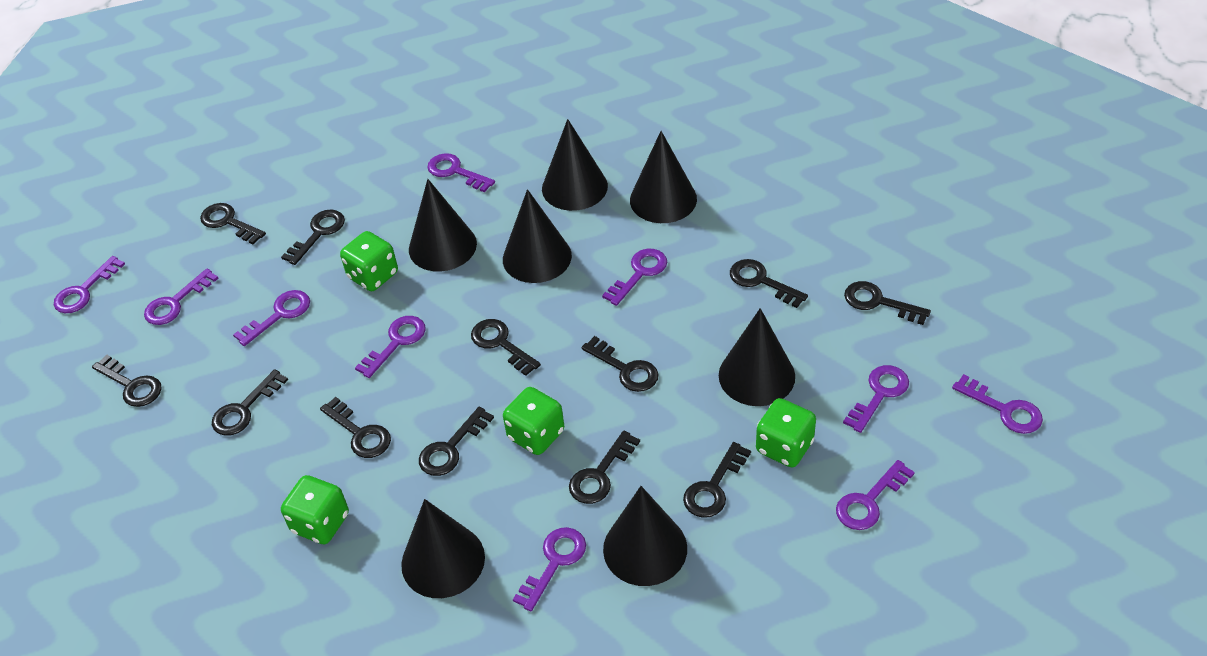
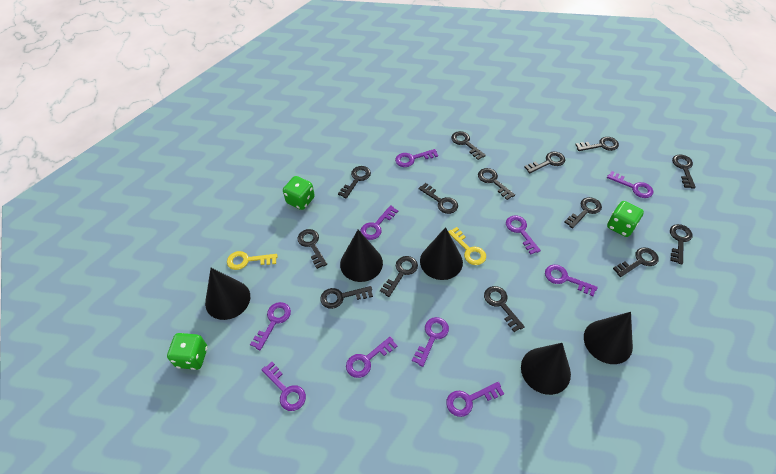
black cone: [401,499,485,598] [409,179,477,272] [503,189,572,283] [542,119,608,211] [603,486,687,586] [630,131,697,223] [719,308,795,406] = 7 -> [205,268,250,320] [340,230,383,282] [420,227,463,280] [521,343,571,395] [584,312,633,364] = 5
black key: [92,355,162,407] [200,203,266,245] [212,369,288,436] [281,210,345,265] [320,397,391,458] [419,407,494,476] [471,319,541,376] [569,430,640,504] [581,336,658,392] [683,442,751,518] [730,259,808,308] [844,281,931,325] = 12 -> [298,229,327,269] [320,286,373,309] [338,166,371,198] [380,256,418,297] [418,183,458,214] [451,131,486,160] [478,168,515,200] [484,286,525,332] [524,152,565,173] [564,197,602,228] [575,137,619,151] [613,247,659,277] [670,224,692,264] [672,154,696,189] = 14
green dice: [281,475,349,544] [340,231,398,291] [503,387,564,455] [756,398,816,467] = 4 -> [167,333,207,370] [283,176,315,210] [607,201,644,237] = 3
yellow key: none = 0 -> [227,251,277,270] [448,227,486,265] = 2

